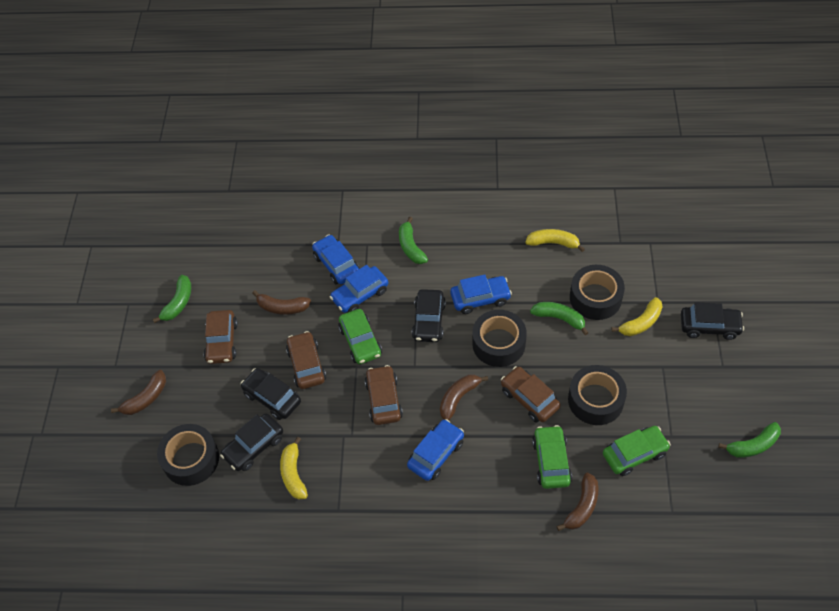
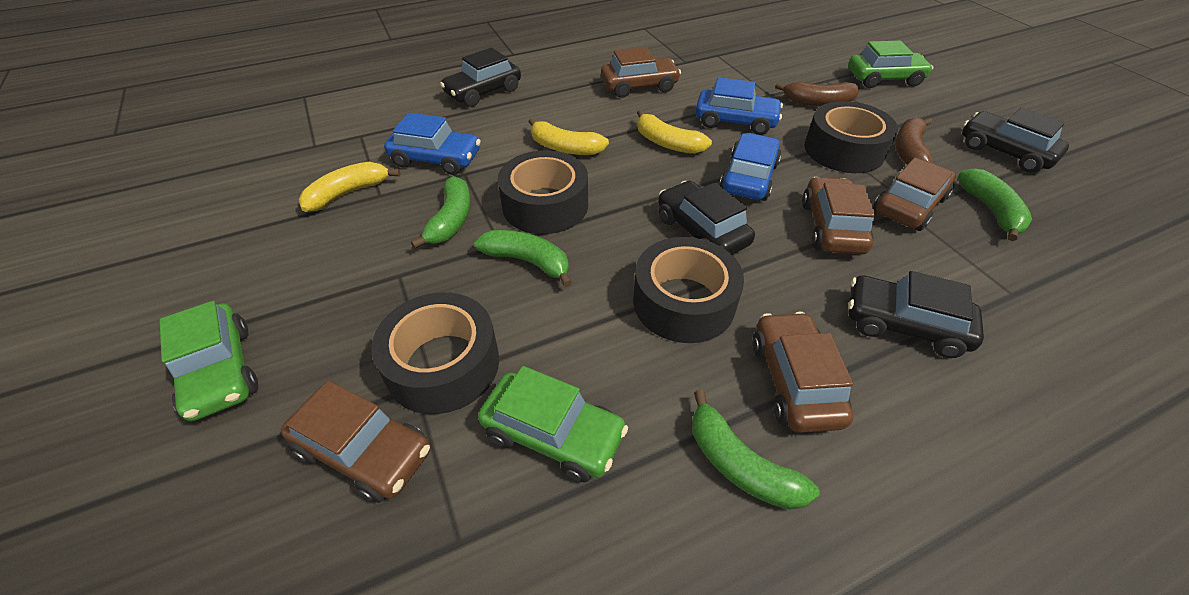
blue car: [312,234,359,284] [330,265,388,313] [407,419,464,481] [450,274,512,314] = 4 -> [384,113,481,175] [696,77,783,135] [719,133,781,201] = 3
brown banana: [111,370,166,415] [252,290,311,315] [440,374,488,420] [556,473,598,531] = 4 -> [775,82,859,106] [895,117,932,165] = 2
brown car: [204,310,238,364] [286,331,326,389] [365,365,403,425] [501,366,561,422] = 4 -> [281,381,430,503] [601,47,681,98] [752,312,853,433] [802,177,876,254] [873,158,956,231] = 5

